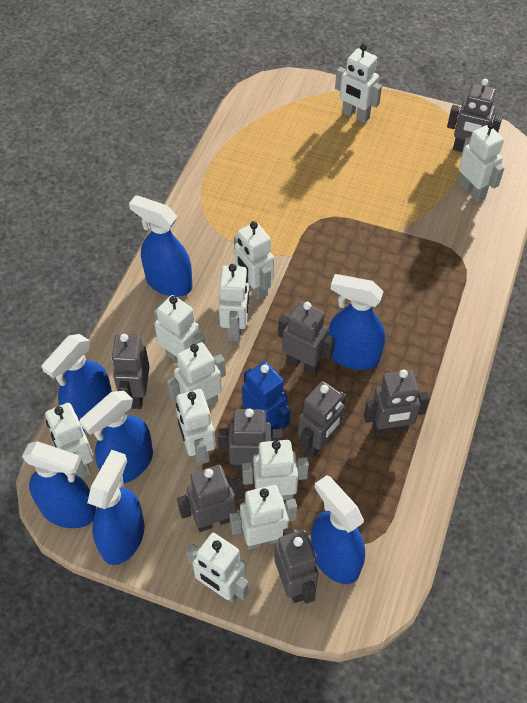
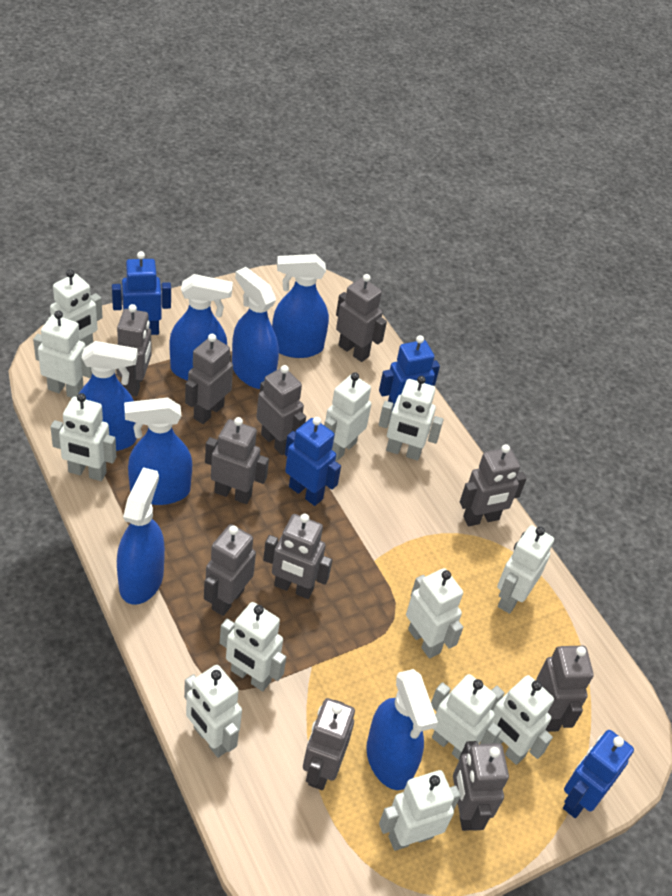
blue robot: [242,361,290,438] = 1 -> [112,251,171,335] [285,417,341,506] [379,335,440,418] [563,730,634,818] = 4
grey robot: [111,334,150,409] [177,465,244,532] [217,408,282,471] [275,527,318,604] [278,301,335,375] [298,381,347,457] [364,369,430,436] [447,79,502,152] = 8 -> [116,304,152,396] [185,334,233,424] [204,524,256,616] [205,417,269,504] [256,365,306,455] [263,514,332,599] [303,698,355,790] [336,274,387,362] [453,741,509,831] [460,444,527,526] [536,646,594,732] = 11
white robot: [45,403,94,478] [154,295,205,360] [167,342,226,406] [176,389,216,465] [186,533,249,603] [219,264,249,341] [229,485,297,549] [234,221,274,300] [242,440,309,500] [335,44,382,123] [459,122,504,202] = 11 -> [33,311,92,398] [48,269,103,346] [50,393,116,481] [184,665,242,758] [220,602,286,691] [324,372,371,461] [379,376,444,461] [379,770,461,851] [406,568,463,659] [431,674,502,760] [491,675,554,765] [497,525,554,614] = 12

